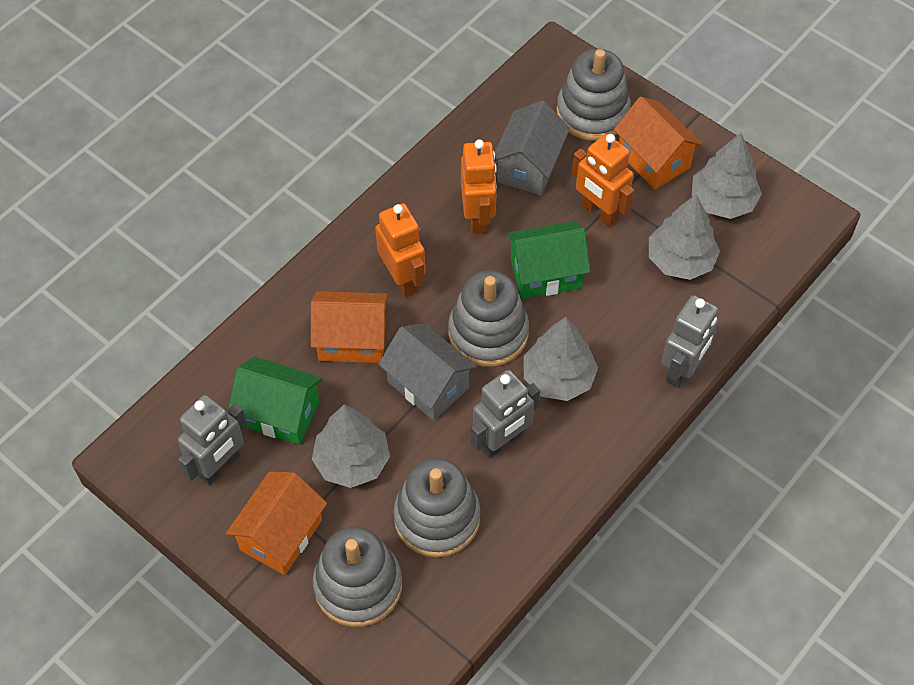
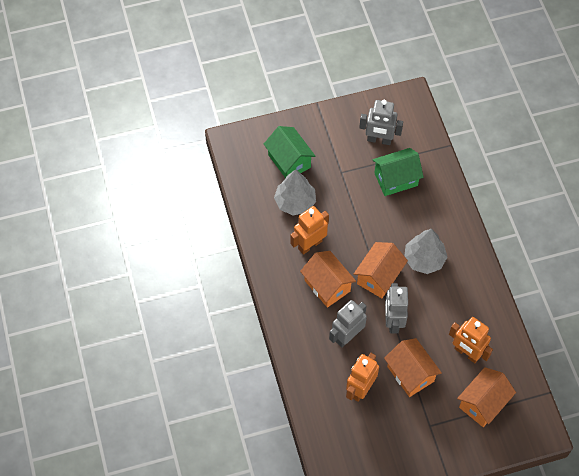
grey house: [378,323,477,421] [494,101,570,195] = 2 -> none = 0
grey stacking toy: [313,527,402,627] [393,458,480,557] [448,270,529,367] [556,49,631,141] = 4 -> none = 0
grey tree: [312,404,390,488] [523,317,598,401] [649,194,720,280] [692,133,762,219] = 4 -> [274,169,316,216] [404,229,447,274] = 2
orange house: [226,472,327,575] [311,291,388,363] [614,97,703,190] = 3 -> [300,251,356,308] [354,242,408,298] [384,338,442,397] [457,367,516,427] = 4

